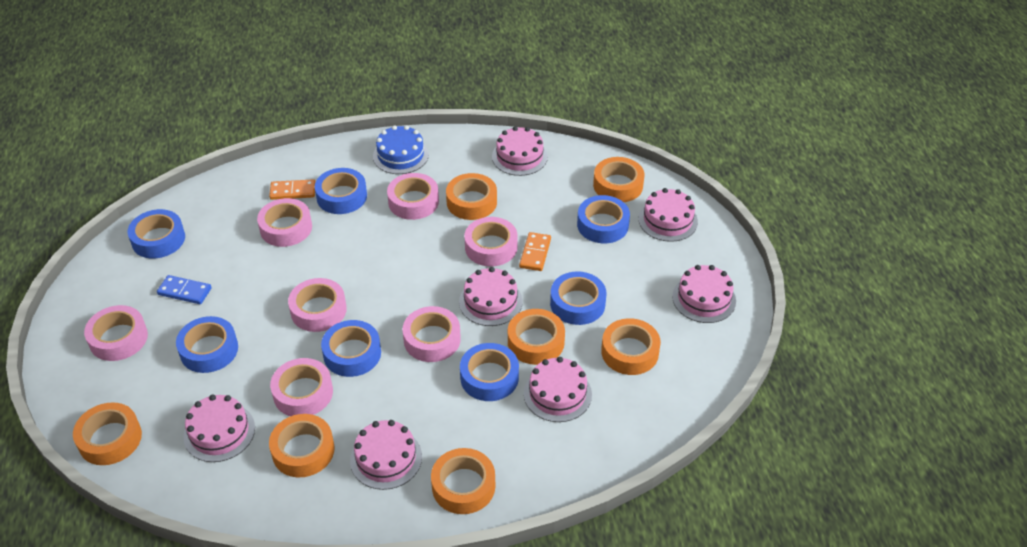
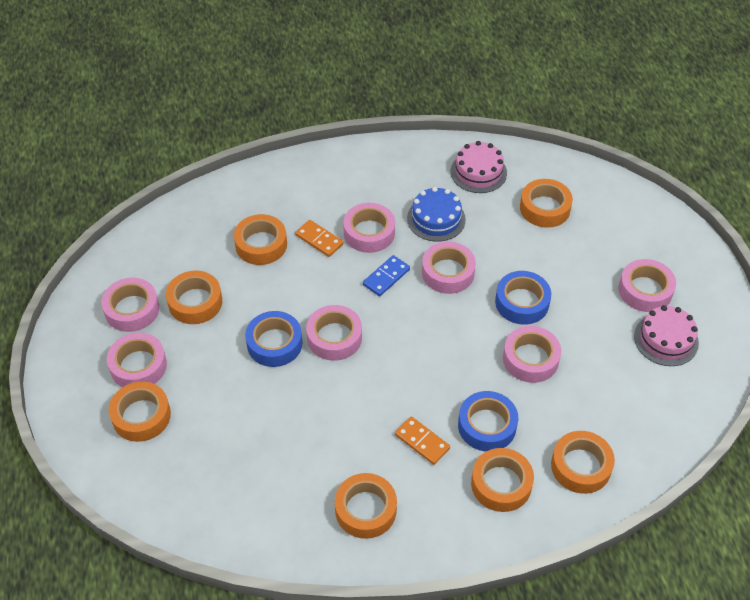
blue tape: [128,209,185,258] [176,316,238,373] [315,168,367,214] [321,320,381,377] [460,343,519,401] [550,271,606,325] [577,195,630,243] = 7 -> [245,311,302,367] [458,391,518,451] [495,271,551,325] = 3
pink cake: [183,395,255,462] [350,420,422,490] [459,267,522,326] [492,126,548,176] [524,357,592,422] [638,188,698,242] [672,265,736,323] = 7 -> [451,141,507,193] [634,305,699,366] = 2

